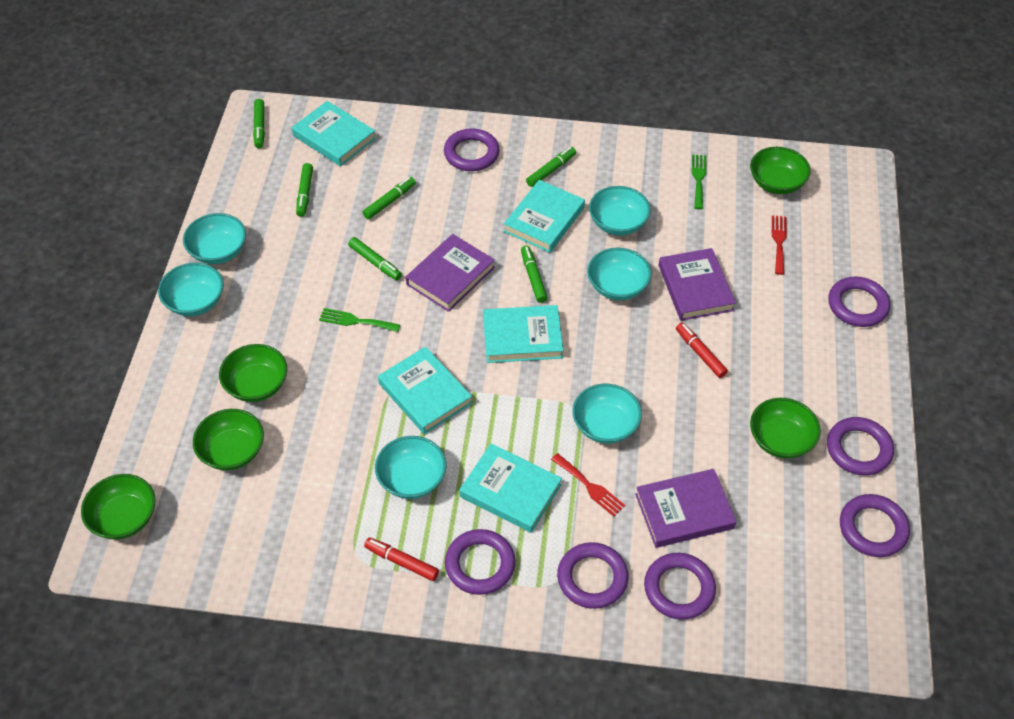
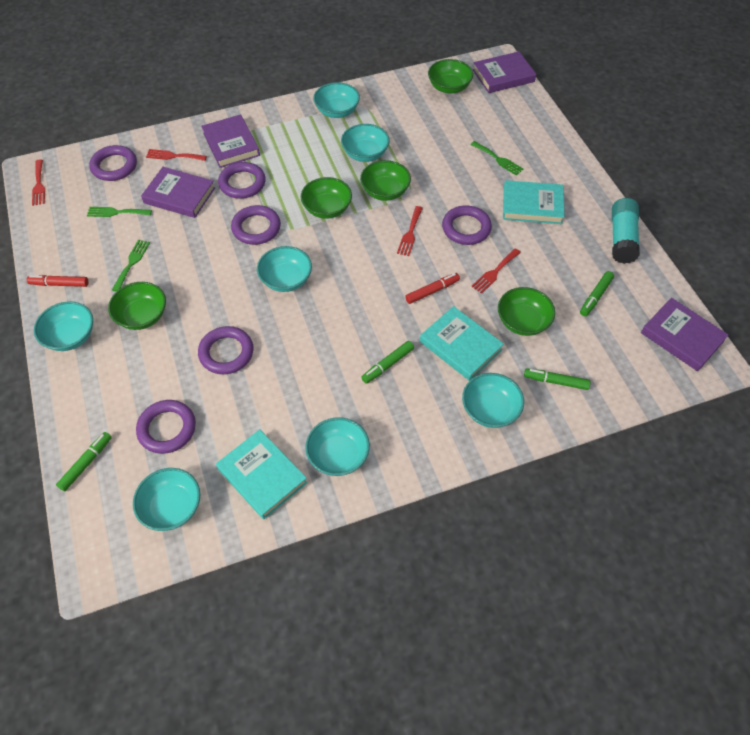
green fork: [319,308,400,332] [692,154,706,209] = 2 -> [87,207,152,217] [112,240,150,291] [470,141,523,176] = 3
green marker: [253,99,265,148] [296,163,313,217] [348,237,402,280] [362,177,416,219] [521,246,548,303] [526,147,576,187] = 6 -> [56,432,112,491] [361,341,414,384] [524,368,591,390] [580,271,614,316] = 4
purple book: [406,234,495,312] [635,469,736,548] [659,248,736,321] = 3 -> [141,167,215,218] [201,114,260,168] [473,51,536,93] [641,298,729,371] = 4
purple ring: [444,128,499,171] [445,529,516,595] [557,542,628,609] [644,553,716,620] [827,417,894,475] [828,277,890,327] [840,494,910,557] = 7 -> [89,145,137,181] [136,400,196,454] [198,326,253,374] [218,162,266,199] [231,205,281,245] [442,205,492,245] = 6
red fork: [551,453,625,516] [772,215,787,275] = 2 -> [32,159,45,206] [146,149,207,161] [397,206,423,256] [471,249,521,294] = 4
turquoise book: [292,101,376,166] [378,347,472,434] [459,443,562,533] [483,305,563,363] [504,180,585,253] = 5 -> [216,429,307,519] [420,306,504,381] [503,180,565,224] = 3
turquoise bowl: [158,263,224,316] [183,213,246,264] [375,436,447,499] [572,384,642,444] [587,248,651,300] [589,186,651,236] = 6 -> [34,301,93,351] [133,468,200,531] [257,246,312,292] [305,417,370,476] [313,82,360,118] [341,124,390,162] [462,373,524,428] = 7
turquoise glue stick: none = 0 -> [612,198,640,264] = 1

